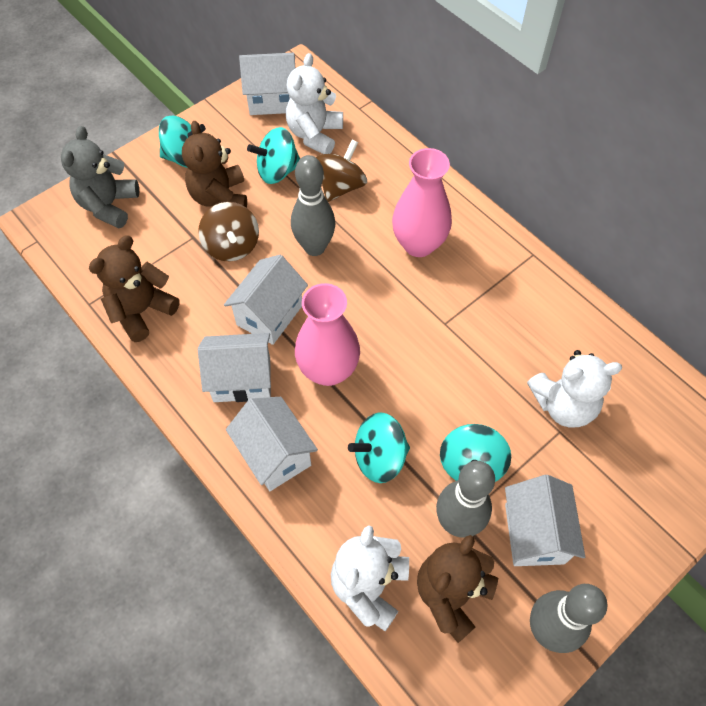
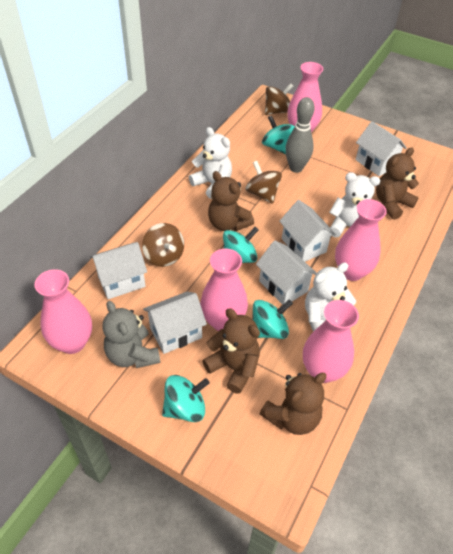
brown spinning top: [198,202,259,261] [316,139,367,202] = 2 -> [142,223,184,267] [245,161,282,204] [265,83,293,115] = 3
brown teddy bear: [89,235,180,342] [182,121,247,208] [417,535,498,643] = 3 -> [202,308,260,394] [208,171,254,231] [259,373,326,435] [376,147,419,220] = 4
grey bowling pin: [291,155,335,256] [436,461,495,538] [530,584,607,653] = 3 -> [285,97,315,173] = 1
pink vase: [295,283,360,386] [392,148,452,257] = 2 -> [34,269,92,354] [200,249,248,331] [287,62,323,133] [303,300,359,383] [335,199,387,281] = 5

